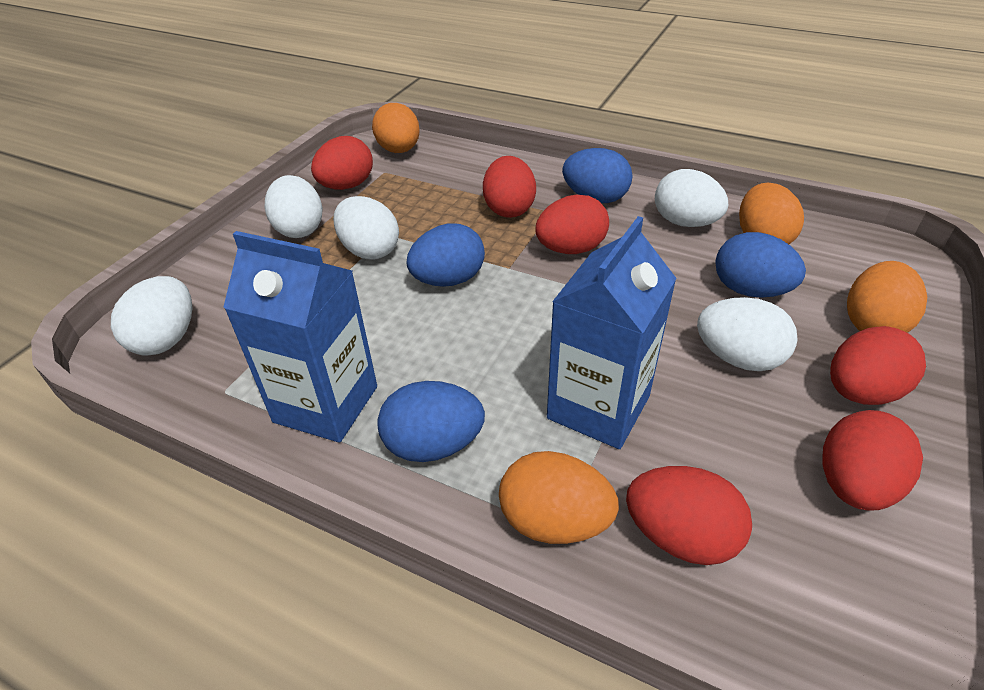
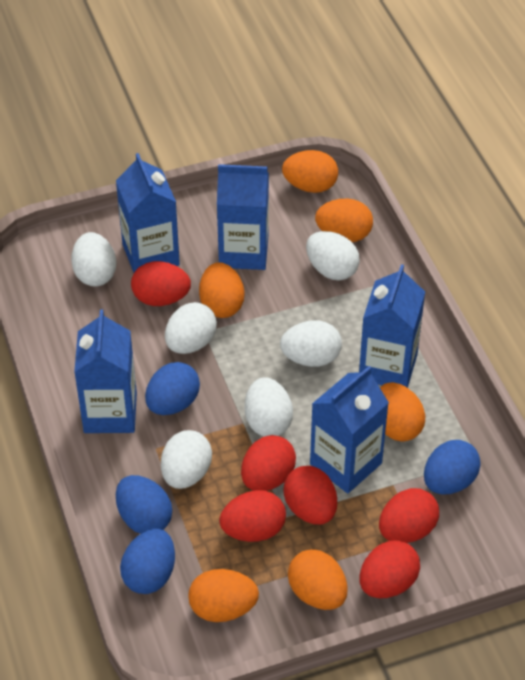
blue carton: [223,231,377,443] [547,216,677,449] = 2 -> [74,310,137,433] [116,153,180,273] [217,164,269,270] [310,366,389,493] [359,264,425,388] = 5
orange egg: [372,103,420,153] [499,451,619,544] [739,183,804,244] [847,261,927,333] = 4 -> [189,569,259,622] [199,262,244,318] [282,150,338,193] [288,549,348,610] [315,199,373,242] [380,382,425,442] = 6
white egg: [111,276,192,356] [264,175,323,238] [333,196,399,260] [655,169,728,227] [697,297,797,371] = 5 -> [71,232,116,287] [161,430,212,489] [165,302,217,354] [245,377,293,437] [280,320,342,367] [306,231,360,280] = 6

